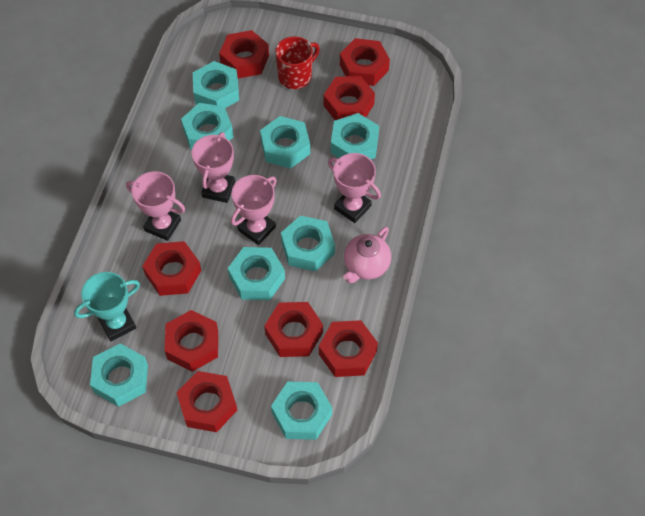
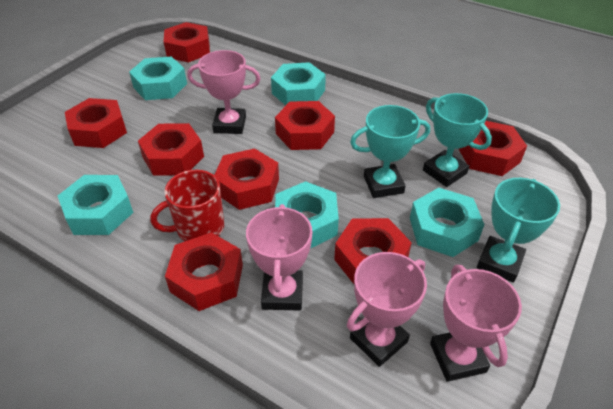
pink teapot: [343,227,391,283] = 1 -> none = 0
turquoise nut: [90,343,148,407] [181,103,234,150] [193,61,239,108] [228,247,285,300] [260,116,310,169] [271,382,332,440] [281,215,335,272] [331,113,379,159] = 8 -> [58,175,134,235] [129,57,187,100] [271,62,326,105] [275,181,339,249] [410,188,485,257] = 5
turquoise trophy: [74,272,140,341] = 1 -> [350,105,430,198] [423,93,492,187] [477,178,560,283] = 3

